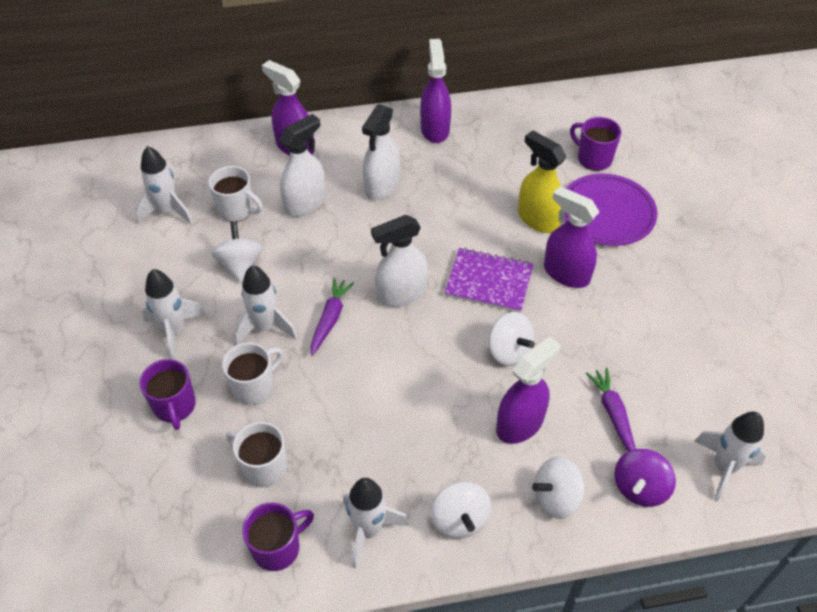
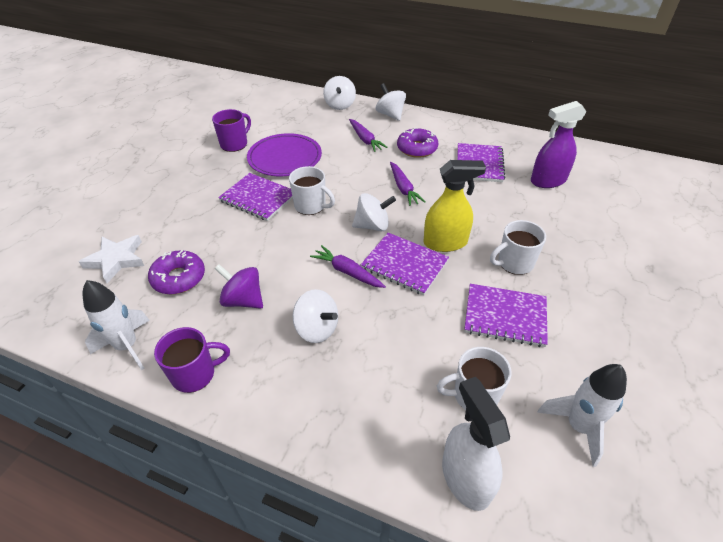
purple carrot: [311,278,354,356] [586,368,636,452] = 2 -> [310,245,386,288] [349,119,388,152] [390,162,426,206] = 3
purple donut: none = 0 -> [148,250,205,294] [397,128,438,158] = 2
purple mug: [140,359,196,430] [242,503,314,571] [570,117,621,171] = 3 -> [154,327,230,393] [212,109,251,152] = 2
purple notebook: [445,248,533,313] = 1 -> [218,173,293,221] [361,233,449,295] [457,143,506,182] [464,284,548,347] = 4
purple spray bottle: [262,60,315,156] [420,39,451,143] [496,337,560,444] [544,186,599,288] = 4 -> [531,101,587,188] = 1
white rocket: [135,146,193,225] [142,269,206,360] [234,265,298,345] [343,478,409,569] [695,412,766,501] = 5 -> [82,280,150,370] [537,364,627,467] = 2
white spray bottle: [279,114,326,217] [362,104,400,200] [371,215,428,307] = 3 -> [442,377,510,511] = 1
white star: none = 0 -> [79,235,144,283] = 1

